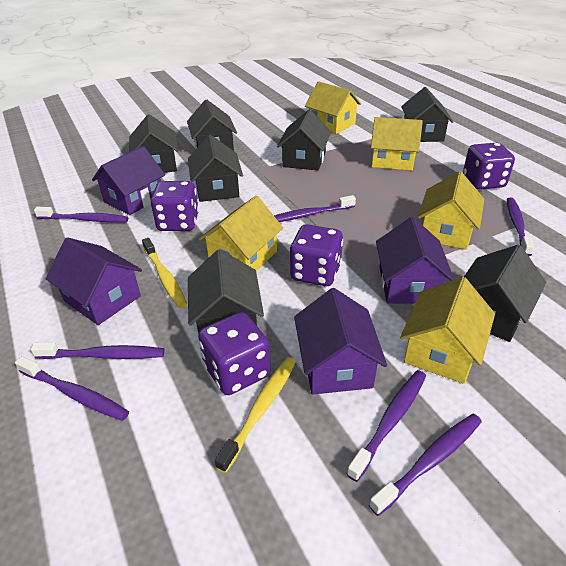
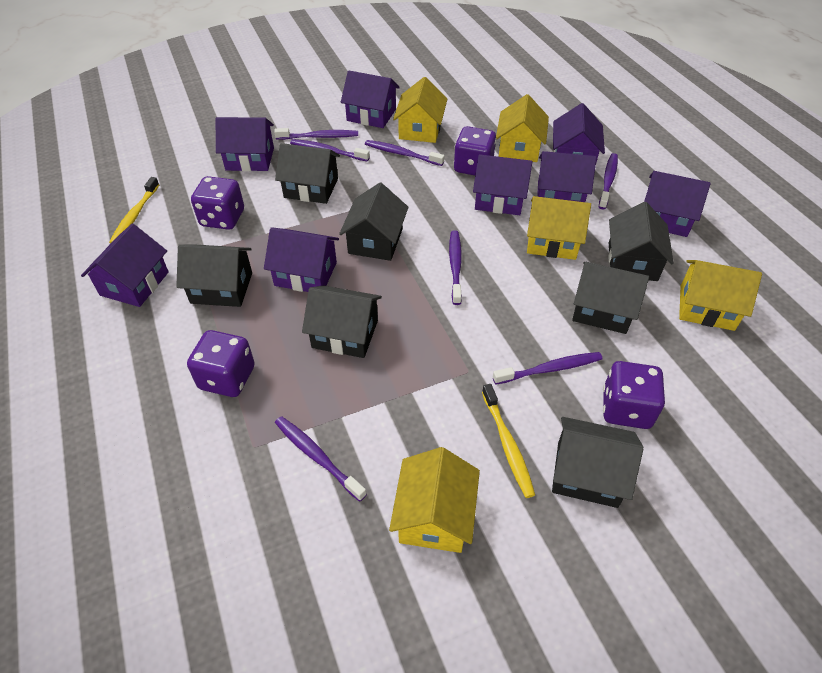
purple house: [46,237,142,325] [92,146,165,215] [294,288,387,394] [376,217,454,304] = 4 -> [81,224,169,307] [216,117,274,171] [264,227,339,292] [341,71,400,128] [473,154,532,215] [537,151,597,202] [553,103,605,162] [644,171,711,237] = 8

